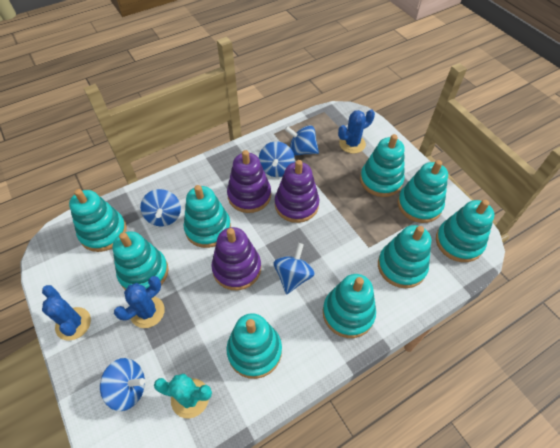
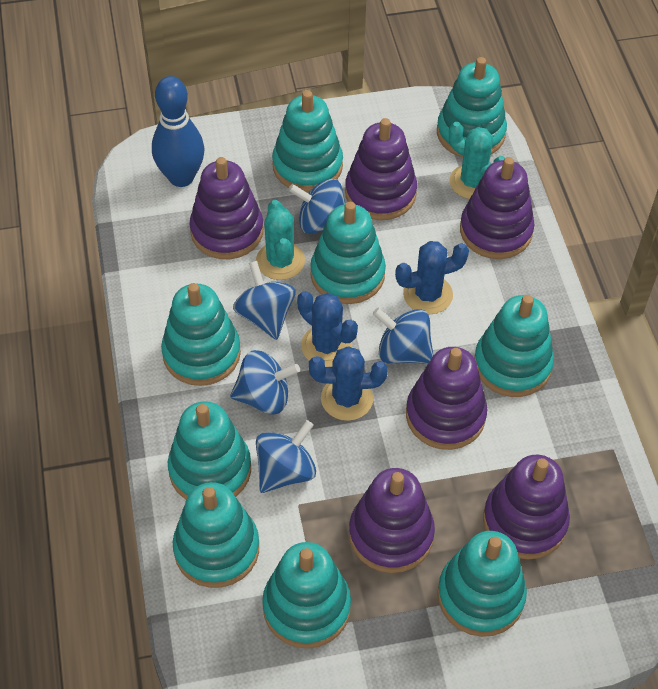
blue bowling pin: none = 0 -> [152,76,204,187] = 1
purple stacking toy: [211,227,261,290] [227,150,271,213] [275,160,319,223] = 3 -> [189,157,264,259] [345,118,417,220] [349,468,435,573] [406,347,487,450] [460,157,535,259] [483,455,570,559] = 6
turquoise cactus: [154,374,212,418] = 1 -> [256,200,305,280] [449,122,505,199] = 2

